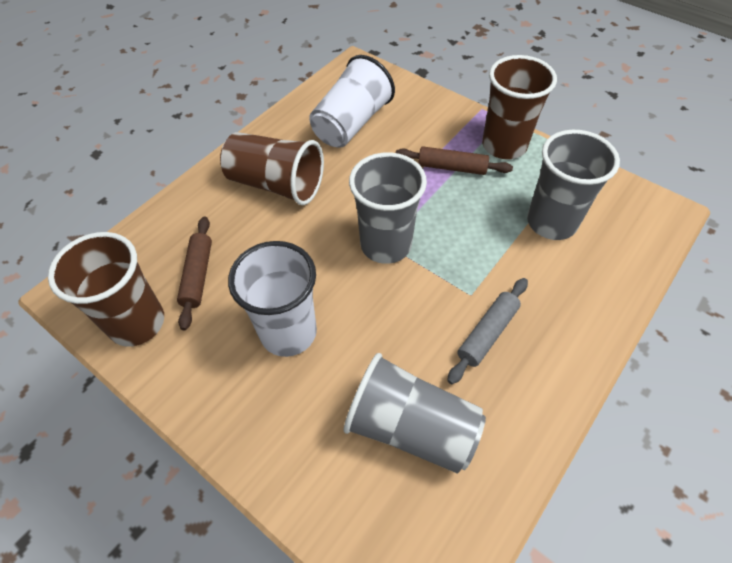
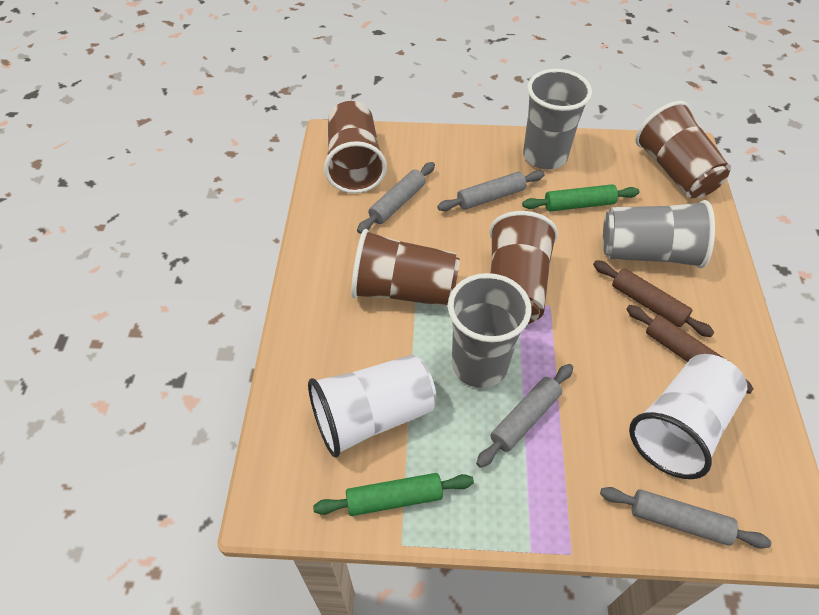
brown cup: [48,232,164,347] [220,132,324,205] [482,55,557,159] = 3 -> [324,101,387,193] [351,229,460,307] [489,211,558,324] [635,101,731,198] = 4
green rolling pin: none = 0 -> [313,473,474,516] [522,184,639,211] = 2
grey rolling pin: [447,278,528,384] = 1 -> [357,162,435,234] [437,170,544,211] [476,364,573,468] [600,487,771,549] = 4

